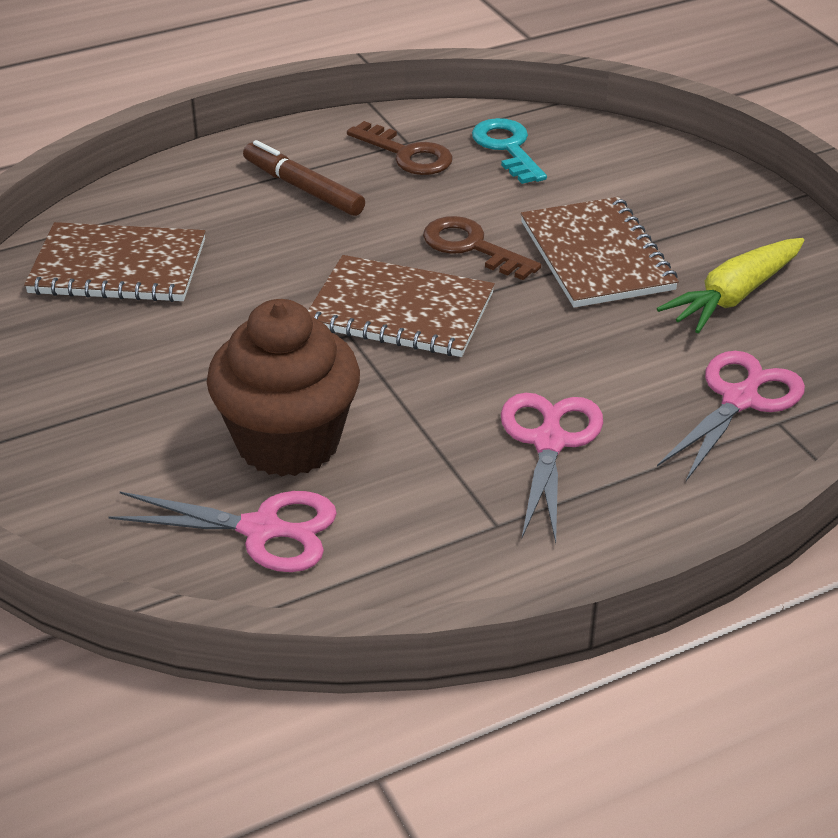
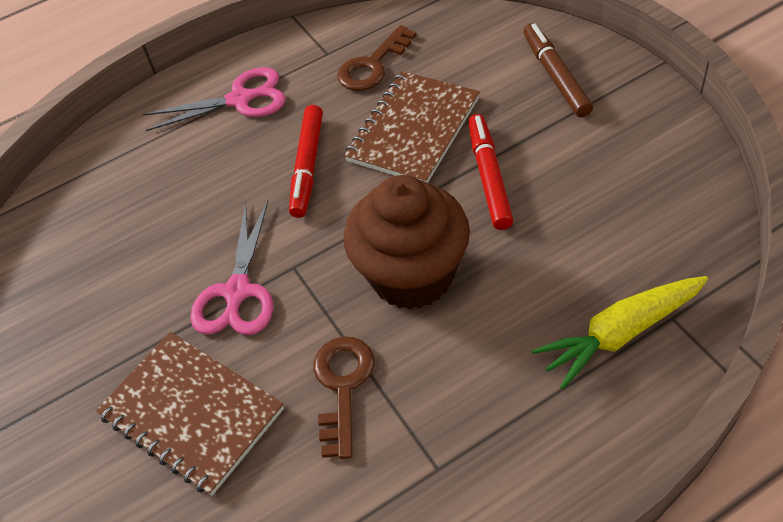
brown notebook: [24,222,206,302] [308,255,495,357] [521,197,679,308] = 3 -> [96,332,284,496] [344,71,480,183] = 2
pink scissors: [109,491,337,572] [501,393,603,543] [657,351,805,481] = 3 -> [143,67,286,131] [190,200,273,335] = 2
red marker: none = 0 -> [289,105,323,218] [468,114,514,230] = 2
turquoise key: [472,118,547,184] = 1 -> none = 0

